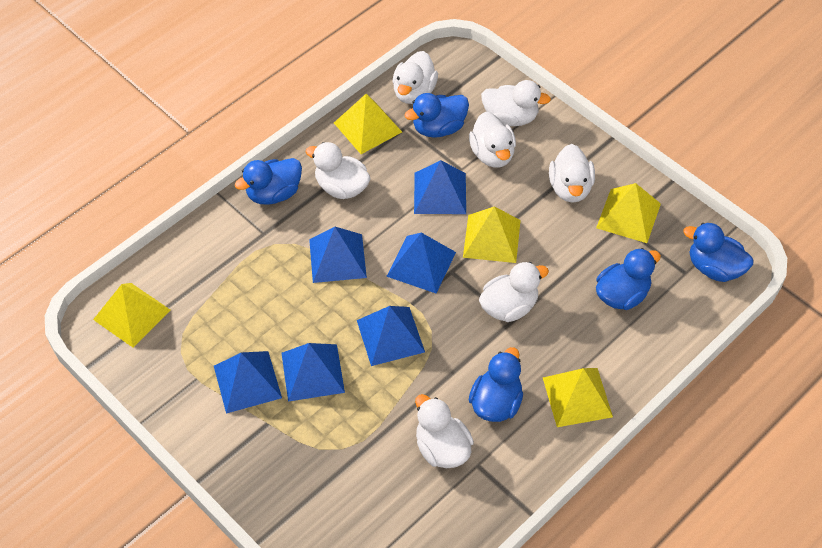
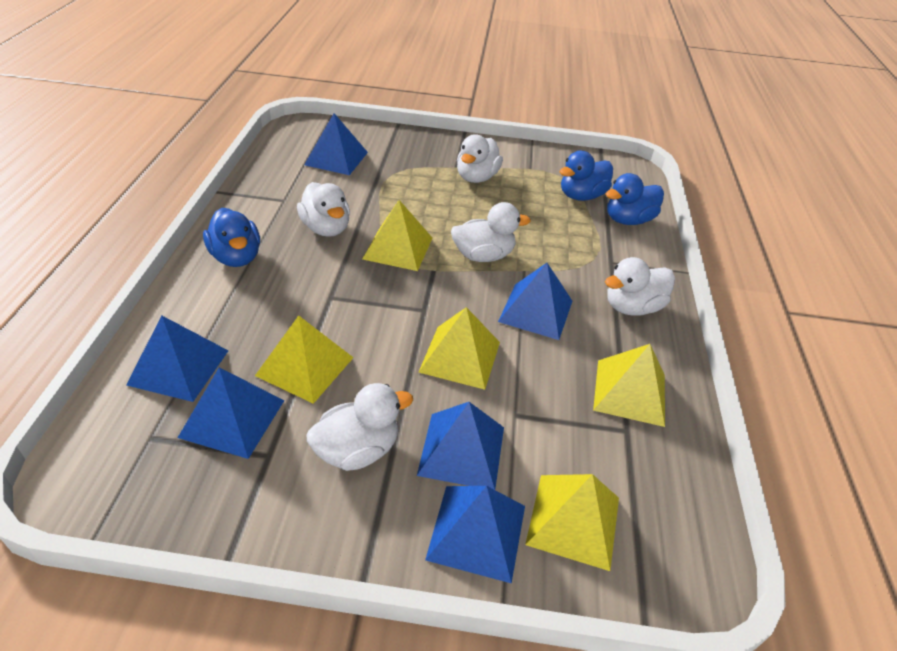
blue duck: [235,158,302,205] [404,93,469,138] [469,347,523,422] [596,248,661,310] [683,223,754,282] = 5 -> [203,208,260,267] [560,151,613,201] [606,173,664,225] = 3
white duck: [305,142,371,199] [392,51,438,104] [415,394,474,468] [469,112,516,168] [479,262,549,322] [481,80,551,126] [549,144,595,203] = 7 -> [297,182,350,237] [307,383,413,471] [451,202,531,262] [457,134,503,183] [605,257,675,316] = 5

